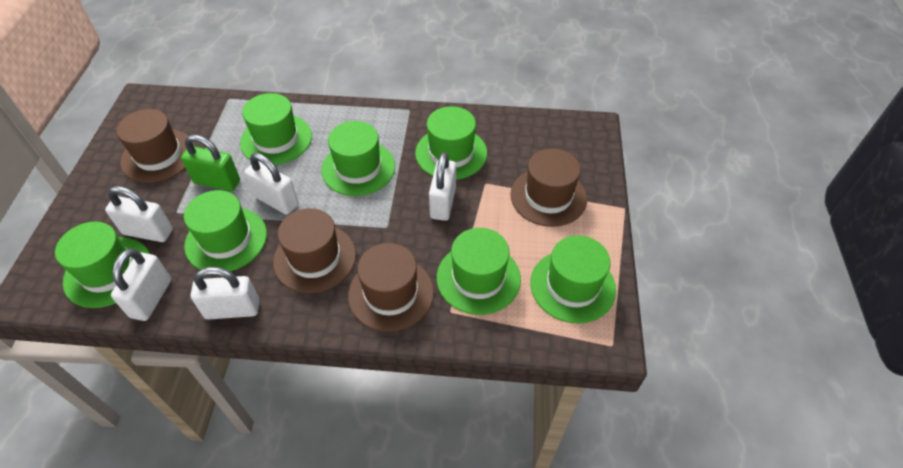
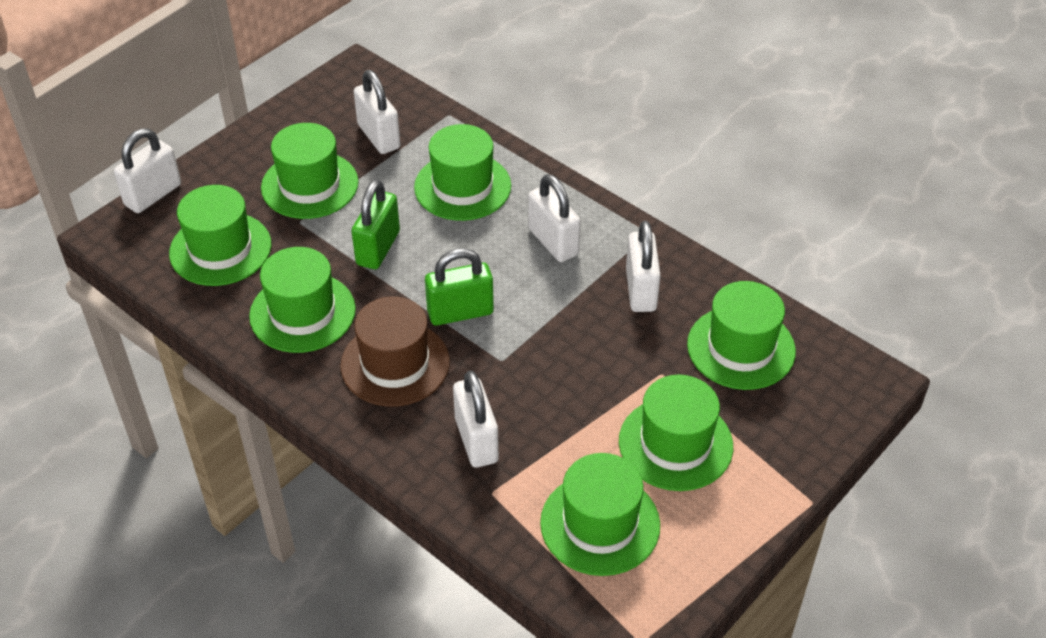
brown hat: [116,109,195,183] [273,208,356,293] [348,243,434,332] [510,148,587,227] = 4 -> [340,296,450,407] = 1
green padlock: [181,135,240,191] = 1 -> [351,180,400,269] [425,248,494,326] = 2

